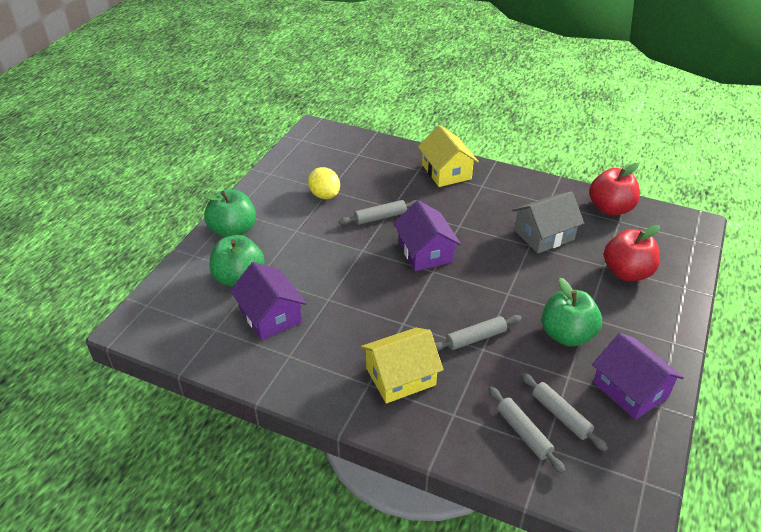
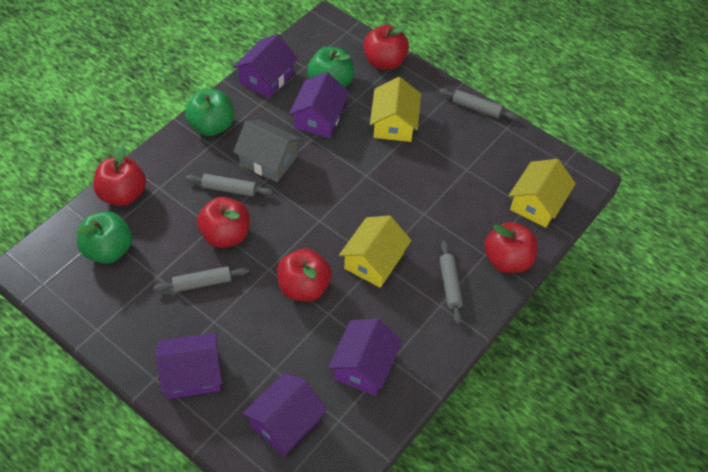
purple house: [230,262,307,340] [393,200,461,271] [592,333,684,420] = 3 -> [155,332,222,399] [233,34,298,98] [242,373,327,456] [289,72,349,138] [328,318,402,396] = 5
red apple: [589,163,640,216] [604,225,660,281] = 2 -> [93,146,146,206] [197,197,250,248] [277,249,332,301] [363,25,409,70] [484,222,538,273] = 5
yellow house: [361,328,443,403] [418,125,479,187] = 2 -> [339,215,412,288] [370,77,421,142] [509,159,576,228] = 3
yellow lemon: [308,167,340,199] = 1 -> none = 0

